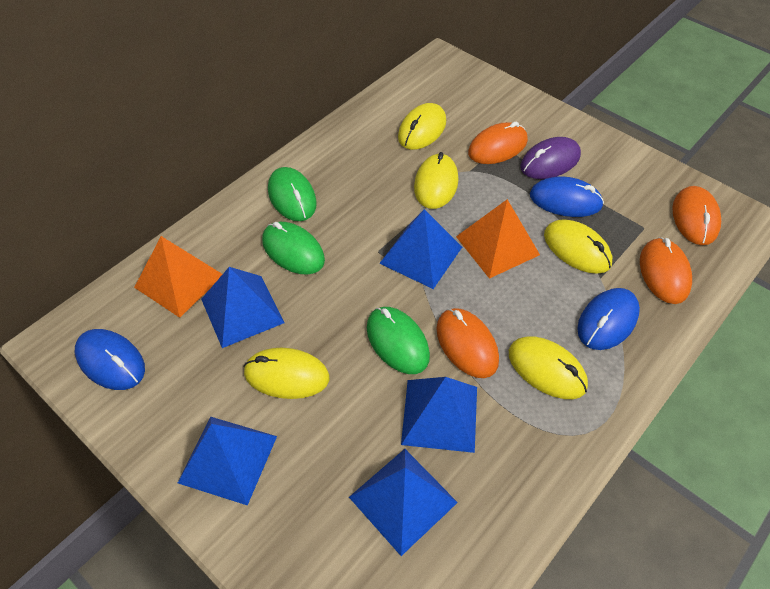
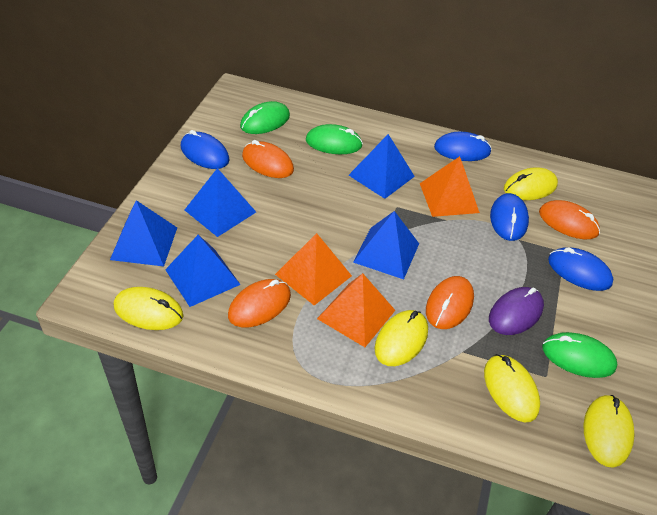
blue mouse: [75,329,145,390] [530,177,604,217] [577,288,640,350] = 3 -> [181,130,229,169] [434,132,492,161] [490,193,529,241] [548,247,613,291] = 4
orange pyramid: [134,236,222,318] [456,199,540,279] = 2 -> [275,233,352,305] [317,273,395,347] [420,156,480,217] = 3

